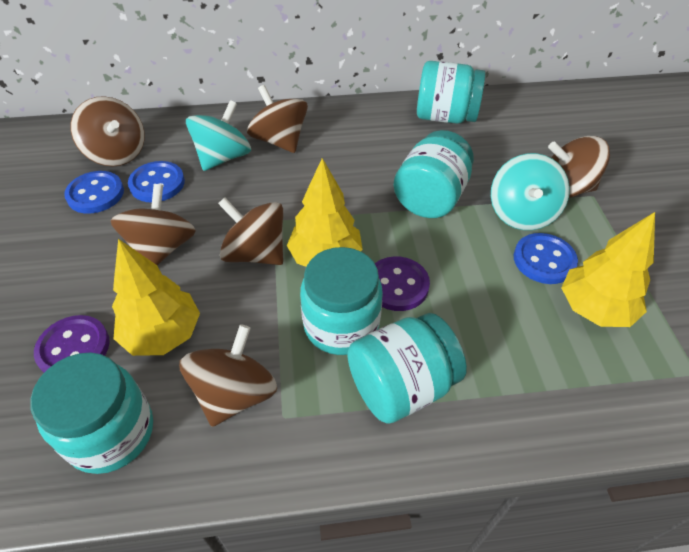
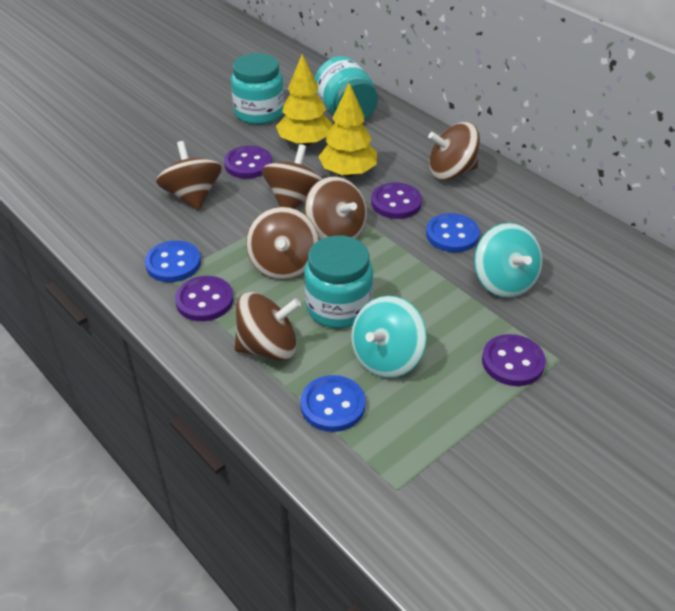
purple button: [34,315,110,373] [375,256,430,311] = 2 -> [175,276,234,321] [224,146,272,179] [371,183,422,219] [482,334,546,386] = 4
turquoise jar: [30,352,153,474] [300,247,383,355] [347,313,467,424] [393,130,474,218] [417,61,485,124] = 5 -> [231,53,284,125] [304,236,373,328] [315,56,378,120] = 3
yellow tree: [112,239,200,356] [287,158,363,267] [561,212,655,327] = 3 -> [276,54,332,146] [318,83,377,177] = 2

